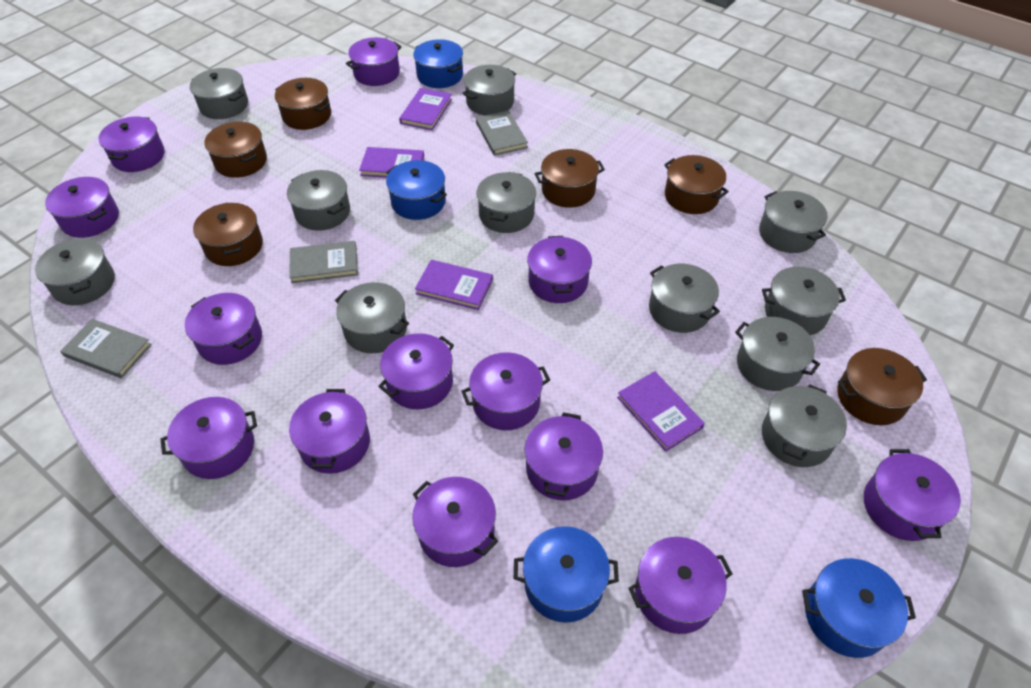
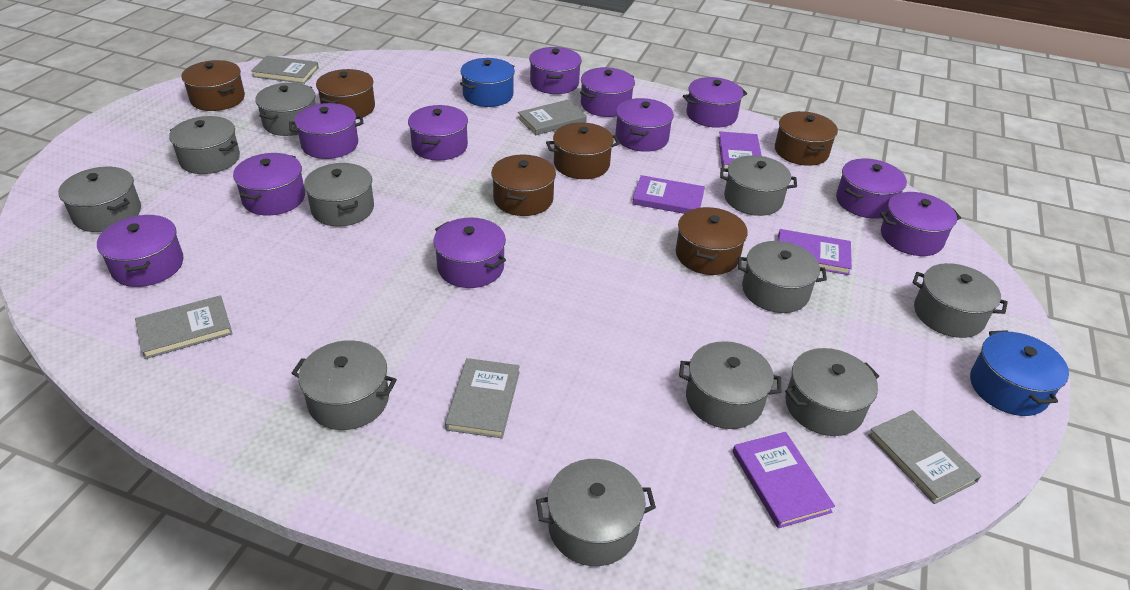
blue pot: [386,160,447,220] [413,39,463,88] [514,526,619,623] [802,558,916,658] = 4 -> [460,58,515,107] [970,330,1069,416] = 2
grey book: [60,319,152,378] [289,241,358,283] [476,110,528,156] = 3 -> [135,295,233,359] [251,56,319,84] [445,358,520,438] [518,100,587,135] [868,410,981,504] = 5
purple pot: [45,177,119,238] [99,117,165,172] [161,397,257,479] [185,293,262,365] [289,389,370,474] [346,37,401,86] [378,333,454,410] [412,477,498,567] [462,352,550,430] [525,412,603,500] [527,236,592,303] [628,537,733,634] [864,449,961,541] = 13 -> [97,215,184,287] [233,153,305,216] [289,103,364,159] [408,105,468,161] [433,217,506,288] [529,47,582,94] [580,67,635,117] [615,98,674,152] [683,77,747,128] [836,158,907,219] [880,192,961,256] = 11

